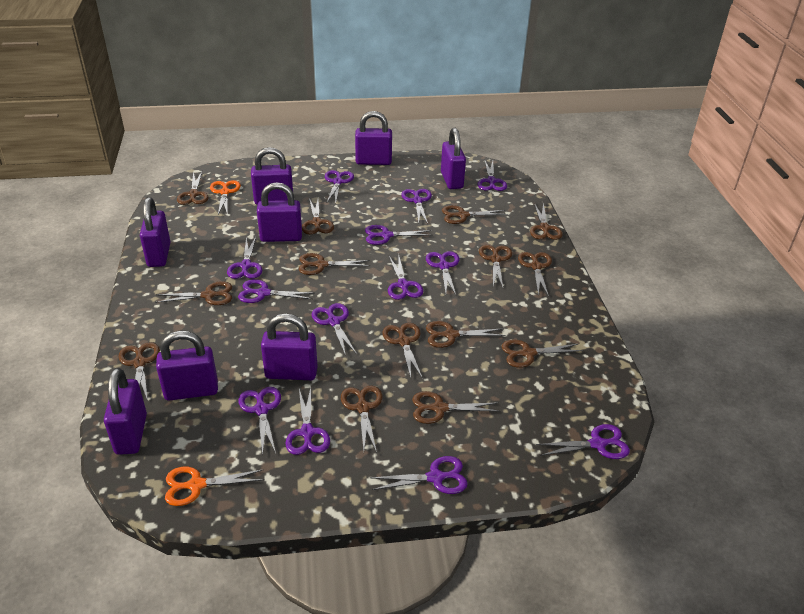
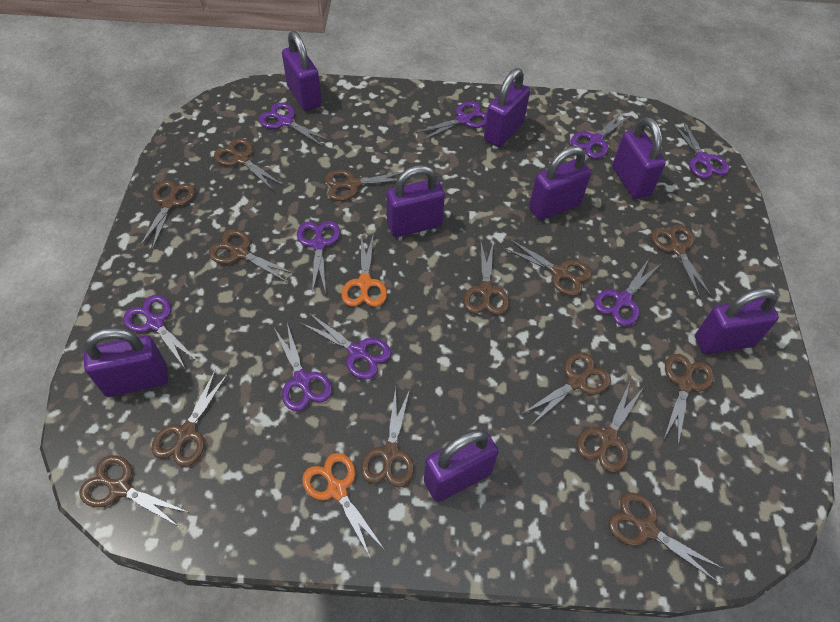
purple scissors: [227,237,262,279] [238,279,315,303] [239,387,281,455] [285,388,330,455] [312,303,357,356] [325,170,354,203] [365,225,433,245] [370,456,468,494] [388,256,423,300] [402,189,432,224] [426,251,460,295] [477,161,507,191] [536,424,630,459] = 13 -> [123,295,197,368] [259,103,331,146] [274,323,332,411] [297,221,340,293] [301,313,391,380] [416,101,487,141] [571,111,632,159] [594,259,661,326] [672,121,729,179] = 9

